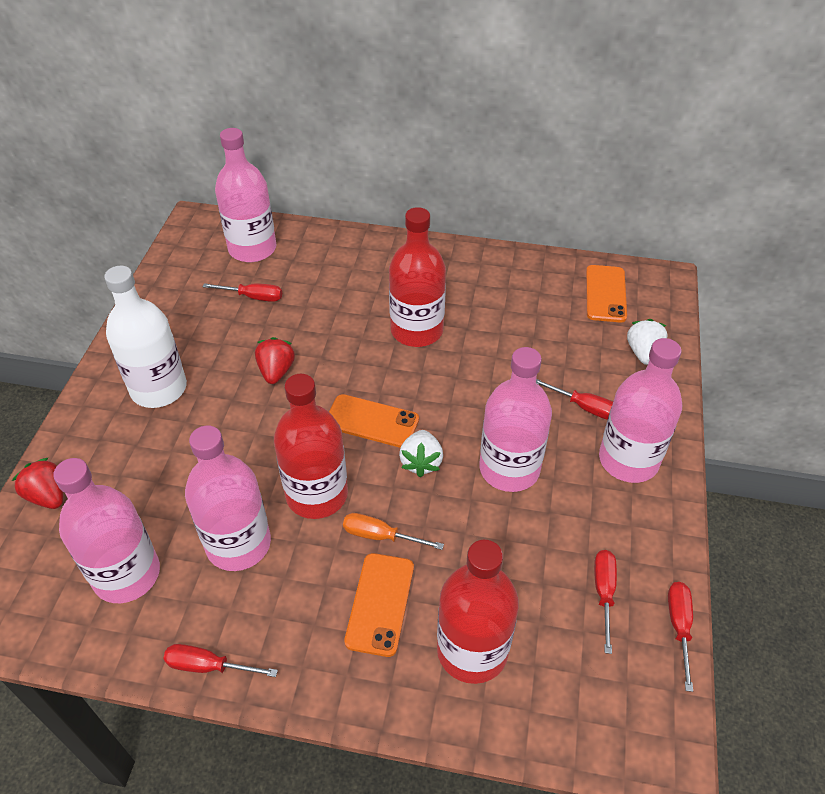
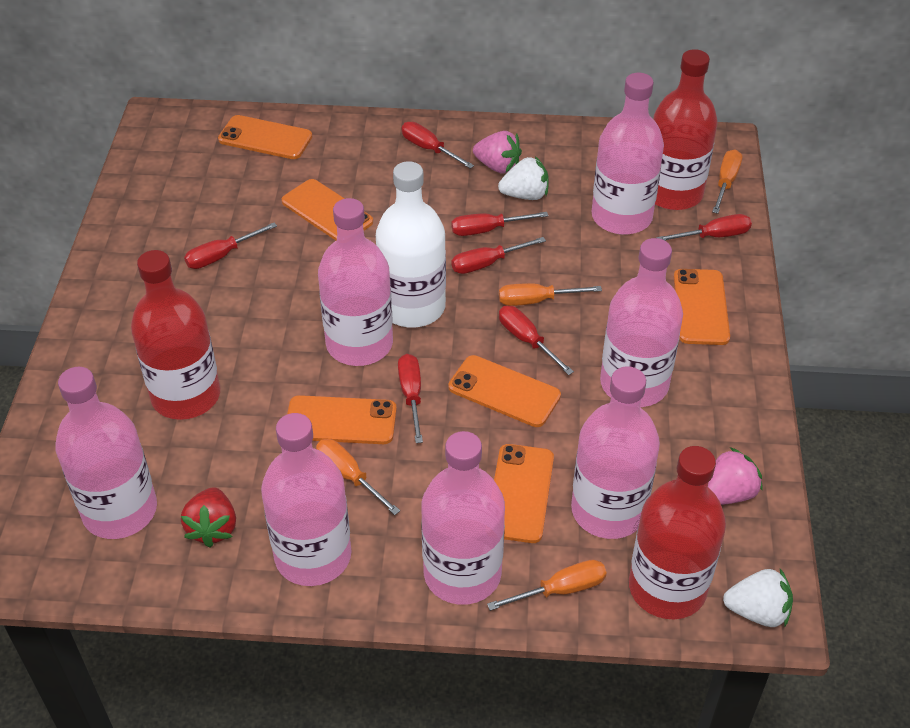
orange phone: [329,394,419,448] [344,553,414,657] [586,265,627,322] = 3 -> [218,115,312,159] [282,179,373,240] [287,395,397,444] [448,355,561,427] [494,444,554,543] [674,269,730,345] = 6
orange screwdriver: [343,513,444,550] = 1 -> [316,439,400,515] [487,560,607,611] [499,283,602,306] [712,149,742,214] = 4
pink bottle: [53,458,160,603] [185,425,271,571] [215,128,277,262] [479,347,552,492] [599,338,682,483] = 5 -> [55,367,157,539] [261,413,352,586] [318,198,393,366] [421,431,505,605] [571,366,660,539] [591,73,664,235] [600,238,683,407] = 7
pink strawberry: none = 0 -> [473,131,522,174] [708,447,763,505] = 2
red screwdriver: [163,644,278,677] [202,283,282,302] [536,379,613,420] [594,550,617,654] [668,582,693,692] = 5 -> [184,223,277,269] [398,354,423,443] [402,122,474,169] [451,212,548,236] [451,237,546,274] [499,306,574,375] [656,214,752,241] = 7
red strawberry: [12,458,63,509] [255,337,295,384] = 2 -> [181,487,236,548] = 1

